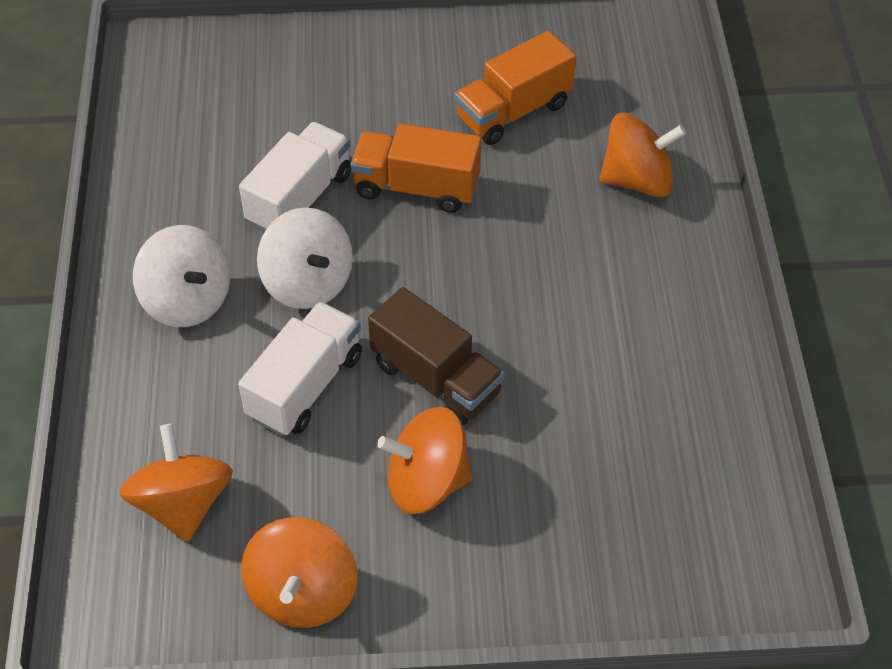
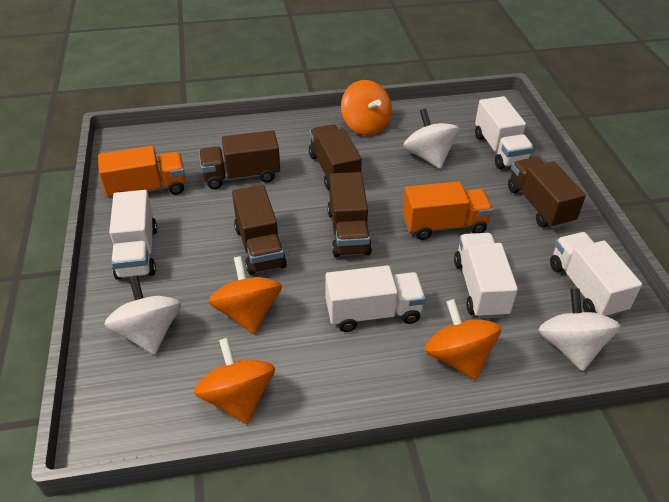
brown truck: [368,287,504,425] = 1 -> [199,130,280,189] [232,185,287,275] [309,125,362,190] [327,172,372,257] [508,157,586,229] = 5
white spinning top: [133,225,230,327] [257,207,353,309] = 2 -> [104,275,181,355] [403,109,460,169] [538,288,620,371] = 3
white truck: [238,302,362,436] [239,122,351,232] = 2 -> [109,190,157,280] [325,265,426,332] [454,233,518,319] [475,96,534,169] [550,232,642,317] = 5

